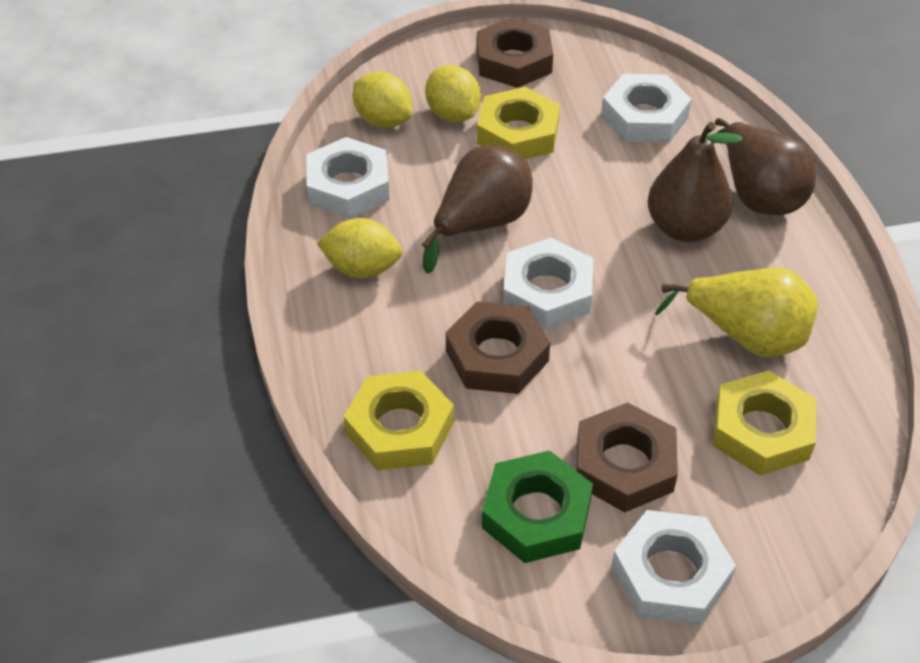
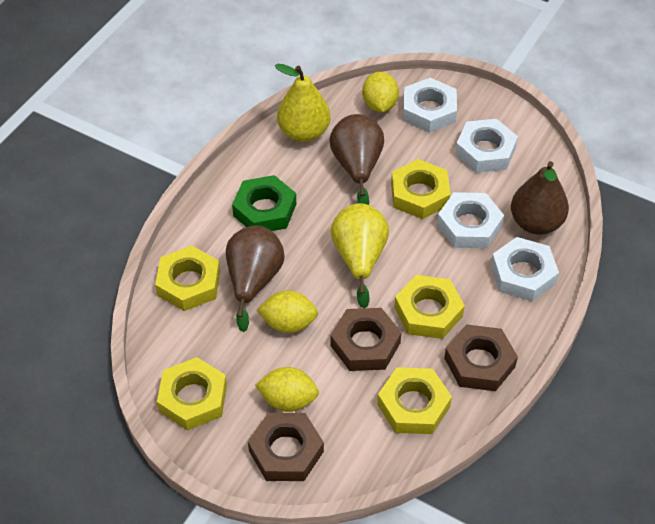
yellow nut: [344,371,454,470] [477,87,560,159] [713,370,816,476] = 3 -> [155,246,220,311] [157,357,227,430] [377,367,452,434] [391,159,451,219] [394,275,465,339] = 5
yellow pear: [655,268,818,357] = 1 -> [275,64,330,142] [331,203,389,308] = 2

